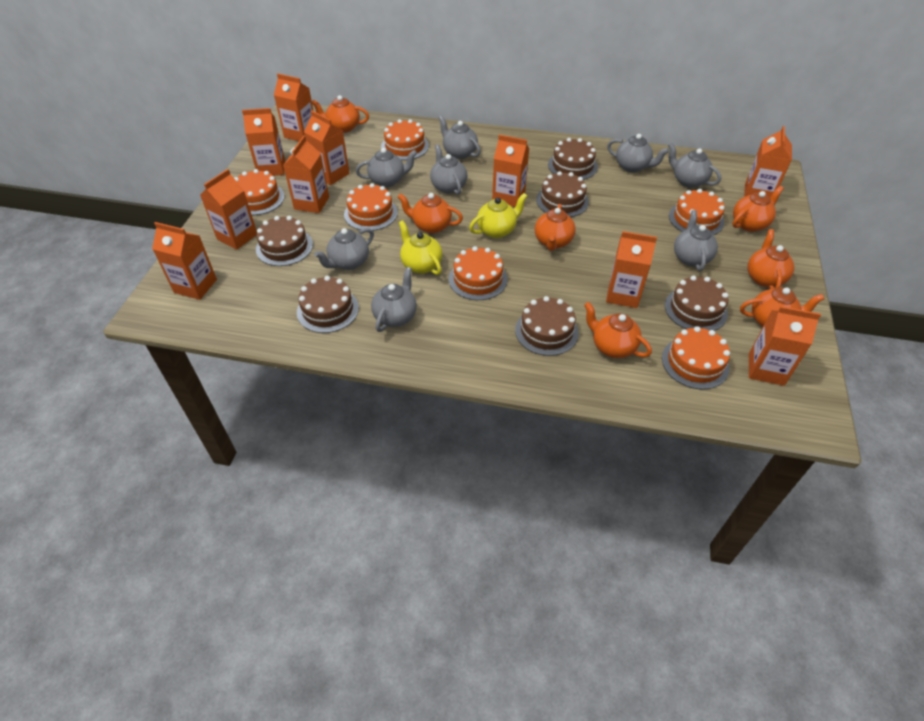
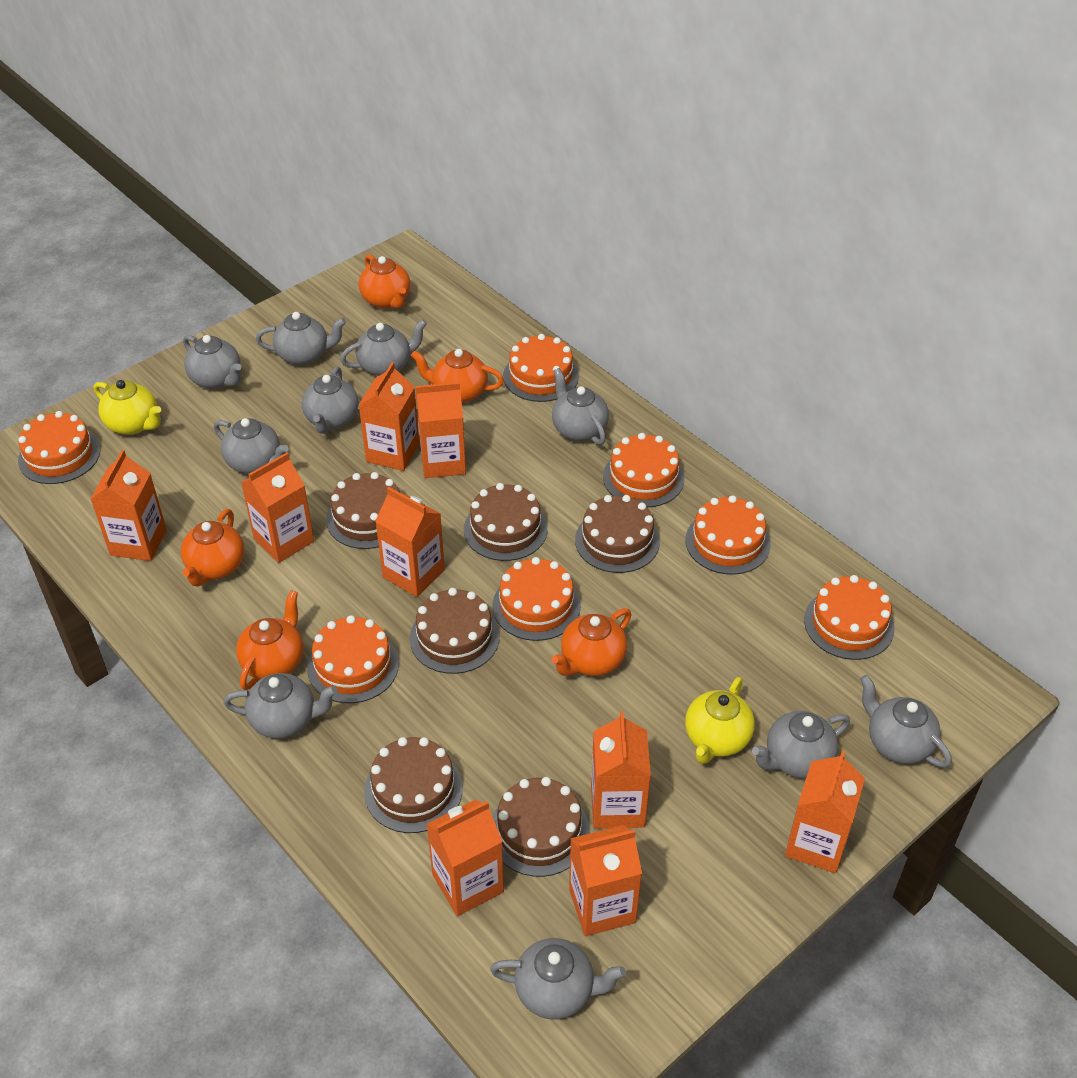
grey teapot: [314,228,374,270] [356,148,417,187] [371,267,417,332] [430,144,468,195] [438,115,481,159] [607,134,669,173] [668,143,721,188] [674,210,718,271] = 8 -> [183,335,242,389] [214,418,289,474] [224,673,338,739] [256,312,346,365] [302,366,359,434] [340,319,427,376] [490,938,626,1019] [552,368,609,445] [752,711,850,778] [860,675,952,767] = 10
orange cake: [234,169,285,215] [344,183,398,231] [381,119,429,160] [449,246,508,300] [662,326,730,389] [669,189,725,235] = 6 -> [18,411,100,484] [307,615,399,703] [493,557,581,641] [503,334,579,402] [603,433,684,507] [685,496,771,575] [804,575,894,660] = 7
orange carton: [152,222,217,300] [200,169,257,250] [242,108,285,176] [274,73,313,141] [283,136,329,213] [304,110,349,185] [492,135,529,207] [606,231,657,308] [744,126,792,197] [749,306,821,386] = 10 -> [90,450,167,561] [241,453,314,563] [359,362,419,471] [375,487,445,597] [416,382,466,478] [426,799,504,916] [569,825,642,936] [591,712,651,829] [785,751,865,873] = 9
orange teapot: [312,95,369,133] [398,193,463,234] [535,204,576,251] [584,302,652,358] [732,186,784,232] [740,287,824,327] [747,229,794,289] = 7 -> [181,509,245,586] [236,590,303,690] [359,254,411,309] [411,349,504,403] [551,608,631,676] = 5

